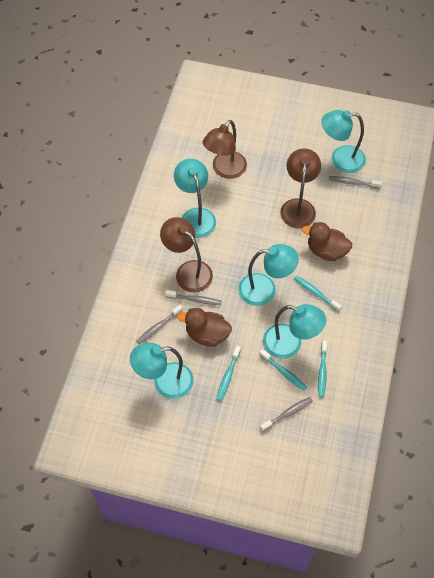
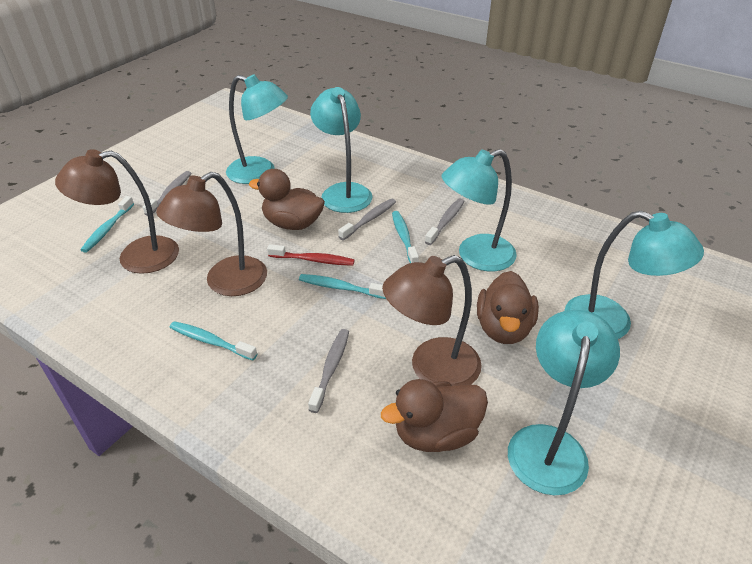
brown duck: [177,308,232,347] [302,222,352,261] = 2 -> [249,169,325,230] [381,379,488,452] [477,271,539,344] = 3
red toothbrush: none = 0 -> [267,244,354,266] = 1

